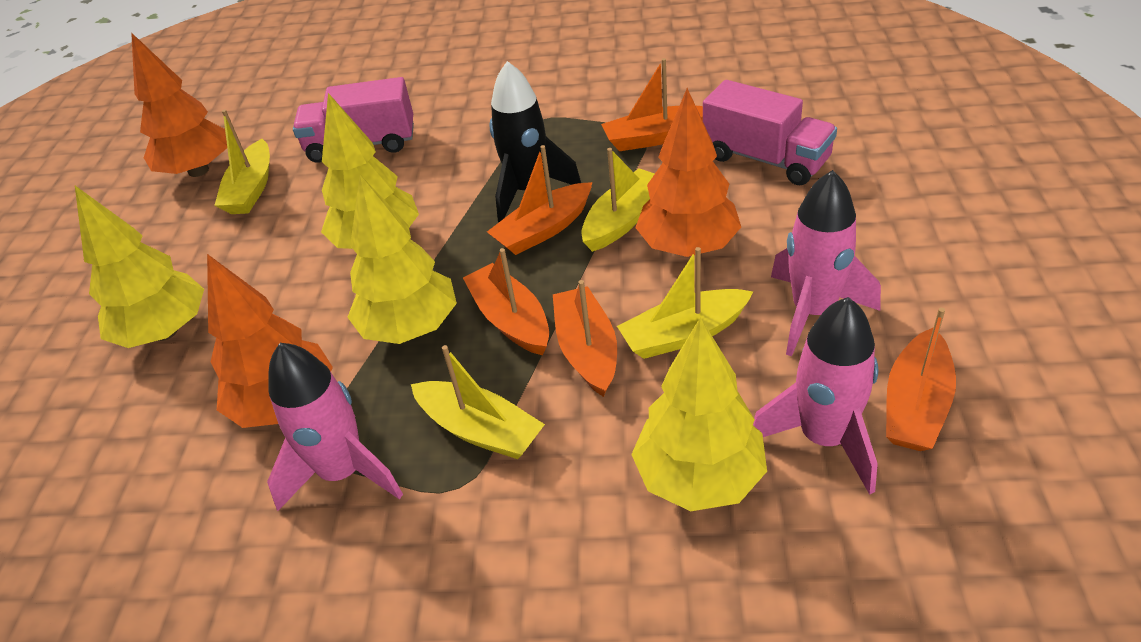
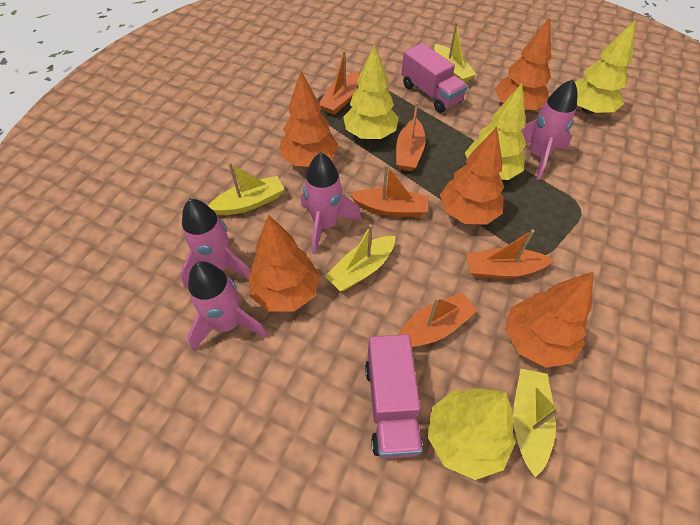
black rocket: [489,61,581,222] = 1 -> none = 0
orange tree: [131,33,227,177] [207,254,333,428] [635,88,741,257] = 3 -> [249,215,320,312] [280,71,338,167] [440,127,504,225] [495,17,551,110] [505,272,593,368] = 5
pink rocket: [267,343,403,511] [753,297,879,495] [771,170,881,356] = 3 -> [180,198,251,288] [187,261,267,351] [301,152,361,255] [521,79,578,180] = 4

